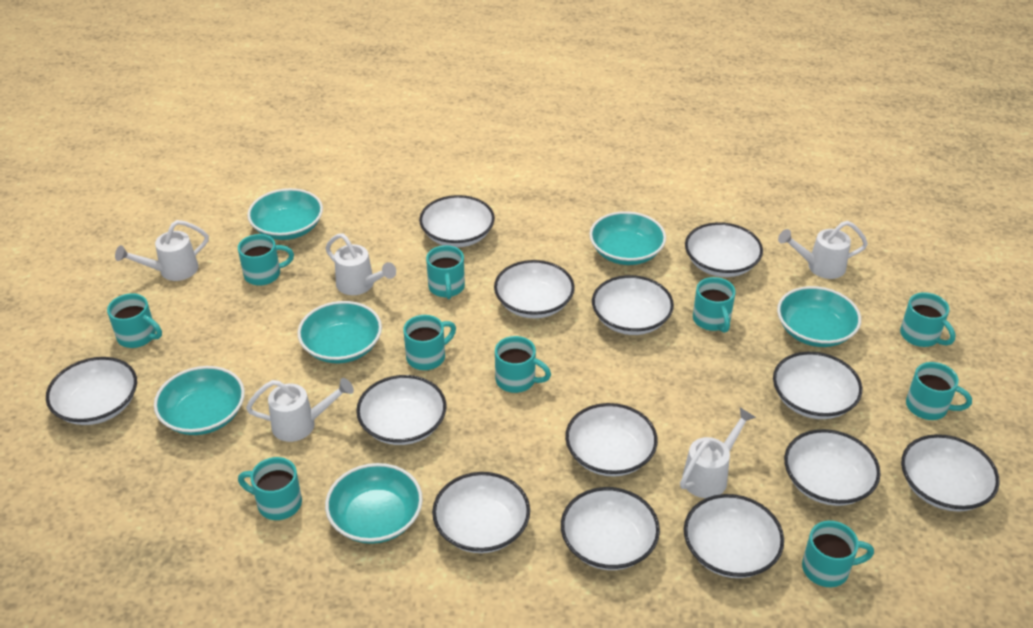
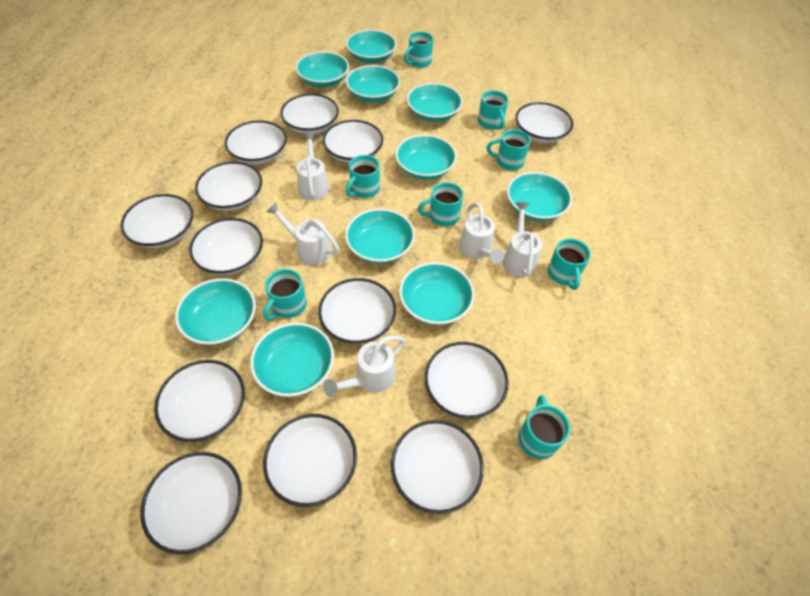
turquoise bowl: [154,366,245,435] [247,188,323,240] [298,301,382,363] [325,463,423,544] [589,211,666,265] [777,286,861,347] = 6 -> [175,278,256,345] [250,323,334,397] [296,51,349,87] [345,208,415,264] [346,29,397,63] [346,65,400,102] [395,134,457,180] [399,262,475,325] [407,83,463,122] [507,172,572,221] = 10
turquoise mug: [107,293,162,348] [238,234,294,286] [238,457,302,520] [403,315,456,370] [426,245,465,299] [495,336,551,393] [693,277,736,333] [802,521,874,587] [900,292,956,347] [906,362,972,420] = 10 -> [263,269,307,320] [346,155,380,198] [404,32,433,68] [418,182,463,226] [478,90,509,130] [487,129,531,171] [518,395,570,459] [548,238,591,290] = 8

